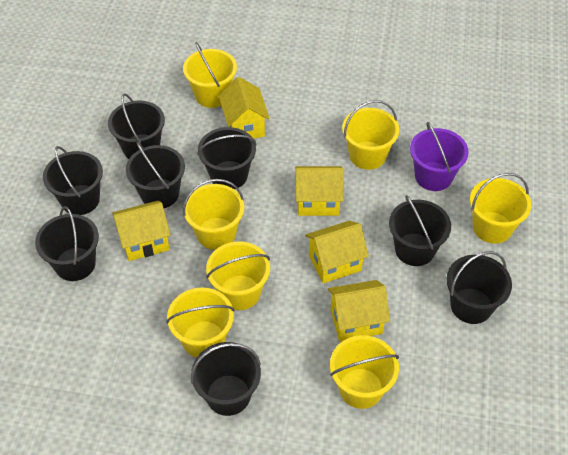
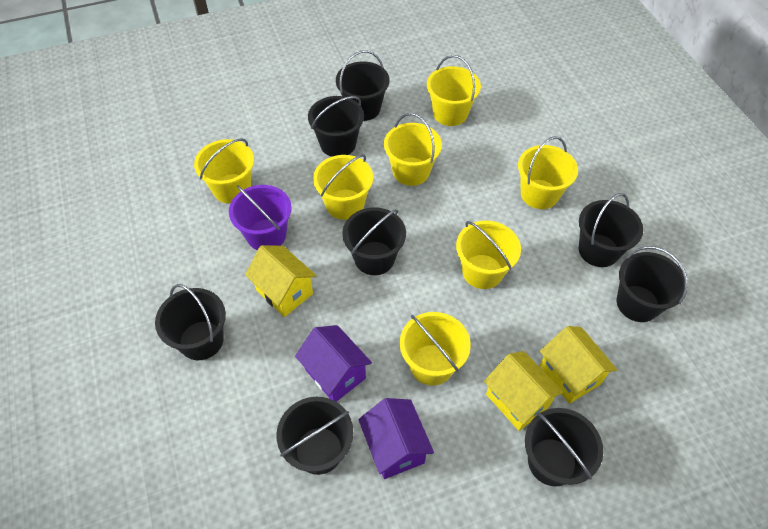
purple house: none = 0 -> [295,325,372,402] [358,398,434,479] = 2
yellow house: [112,200,171,261] [219,77,270,139] [295,166,344,216] [305,221,369,283] [328,280,390,341] = 5 -> [245,245,317,317] [484,351,564,431] [540,326,617,404] = 3

